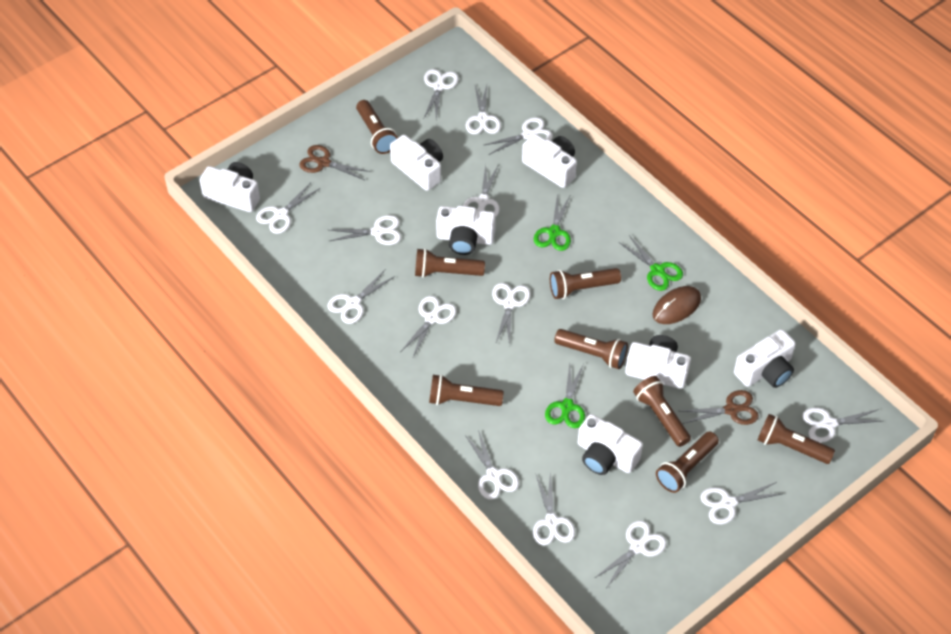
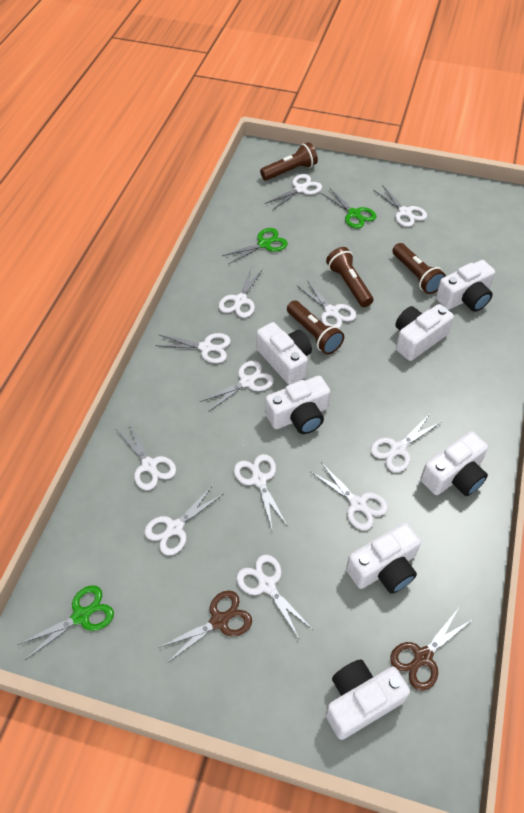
brown flashlight: [356,100,398,154] [415,248,485,278] [429,374,504,406] [550,268,621,299] [554,329,628,369] [633,376,691,447] [656,431,719,493] [757,414,835,464] = 8 -> [260,142,318,181] [287,300,344,354] [326,247,373,307] [392,243,446,294] = 4
brown mouse: [652,286,701,324] = 1 -> none = 0
white scissors: [256,182,320,234] [327,270,395,324] [329,215,401,245] [401,296,456,357] [424,69,459,119] [463,164,499,216] [465,430,519,499] [466,85,501,134] [484,117,553,155] [492,283,531,345] [533,472,575,545] [595,521,666,588] [701,482,782,524] [802,407,882,443] = 14 -> [117,423,176,490] [144,485,223,555] [155,333,231,363] [200,361,274,412] [219,268,263,318] [234,454,287,528] [237,555,313,639] [265,174,322,210] [296,280,356,328] [311,462,388,530] [371,414,441,472] [373,185,427,227] = 12

